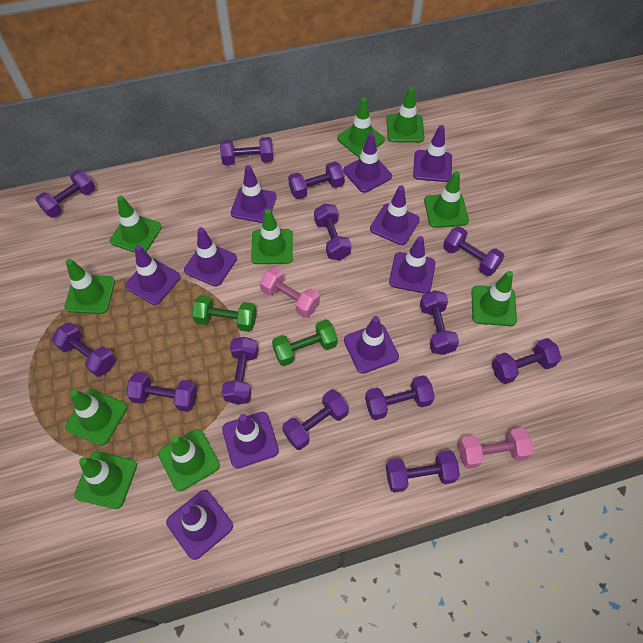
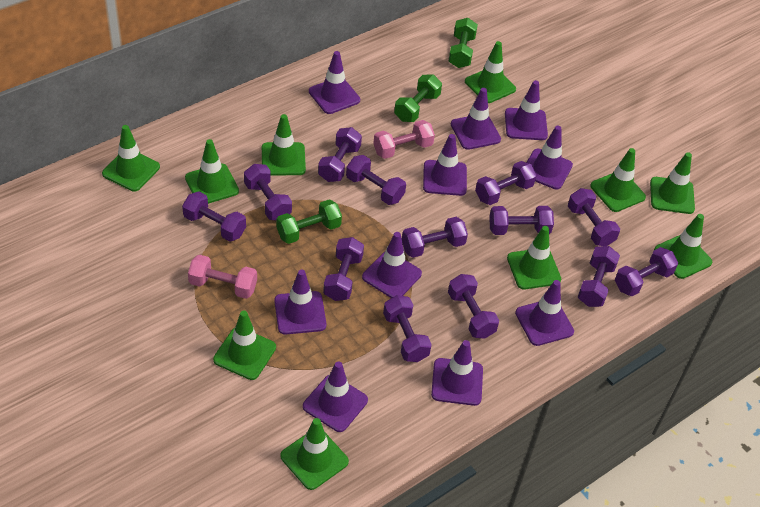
green dumbbell: [192,295,257,332] [272,319,338,366] = 2 -> [276,199,342,244] [394,75,442,122] [449,18,478,68] = 3

